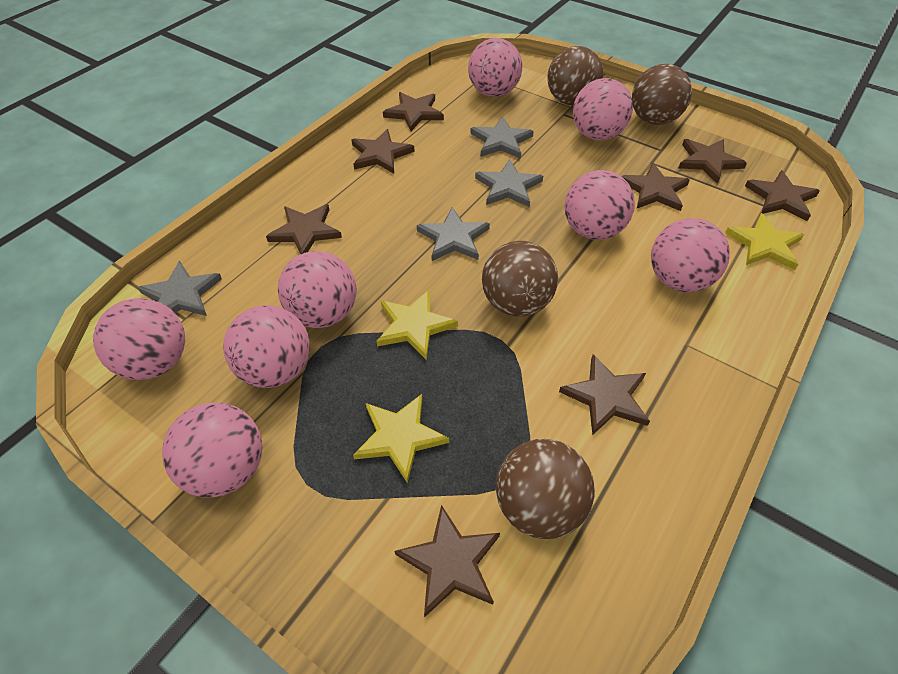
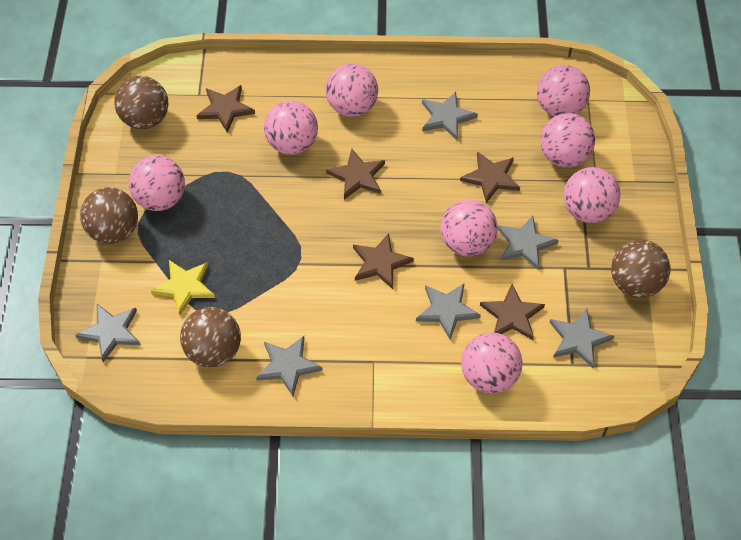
brown star: [266,204,342,254] [351,129,415,174] [383,92,444,131] [395,505,500,617] [559,354,650,435] [622,162,690,211] [679,139,747,184] [745,170,820,221] = 8 -> [196,85,255,133] [326,149,385,199] [353,233,414,289] [460,152,520,203] [480,284,545,340] = 5
grey star: [138,260,222,316] [417,207,490,261] [470,117,534,159] [475,160,543,207] = 4 -> [75,304,141,362] [256,336,323,396] [416,283,481,340] [422,92,478,140] [498,215,558,270] [549,309,614,368] = 6
yellow star: [353,394,449,483] [376,290,458,360] [725,213,804,270] = 3 -> [151,260,215,315] = 1

